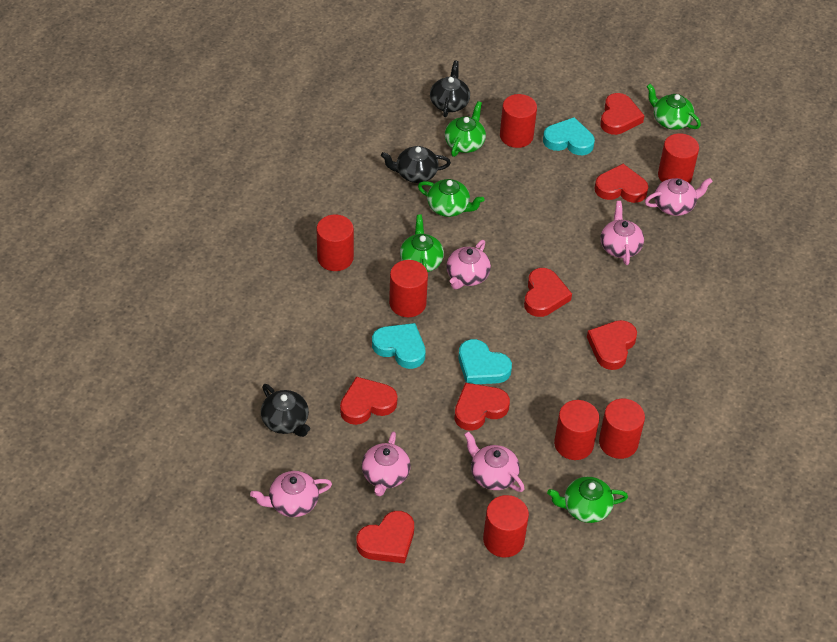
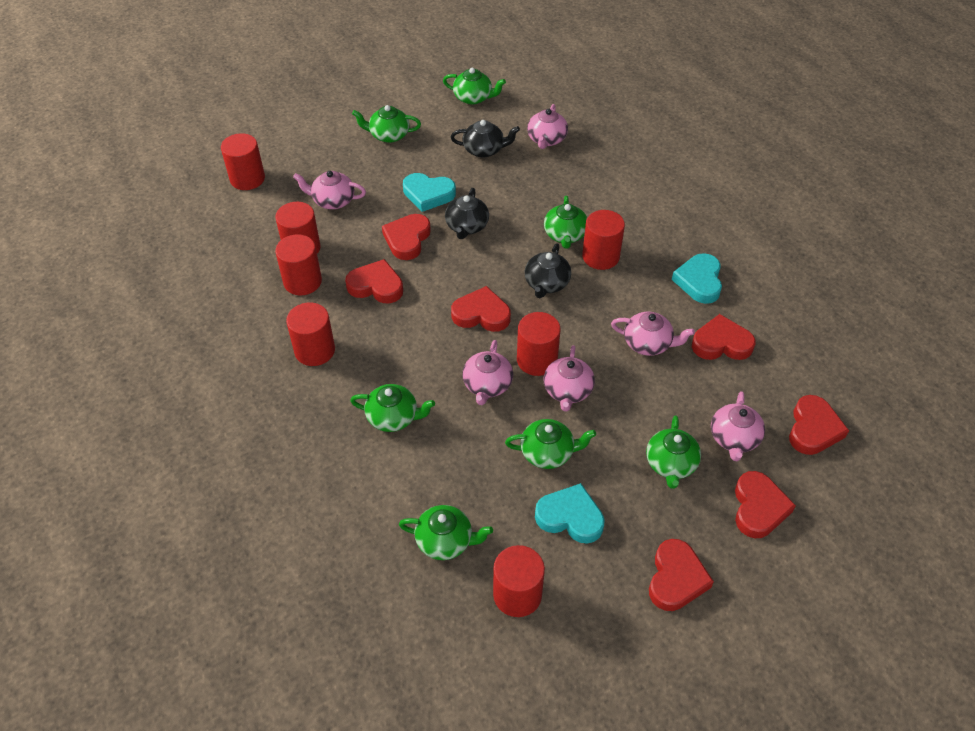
green teapot: [400,215,444,272] [418,179,484,217] [445,101,486,157] [547,477,628,523] [647,84,701,130] = 5 -> [350,384,435,432] [352,105,421,143] [399,505,493,560] [443,68,506,105] [505,419,596,469] [544,196,587,249] [646,416,701,489] = 7

